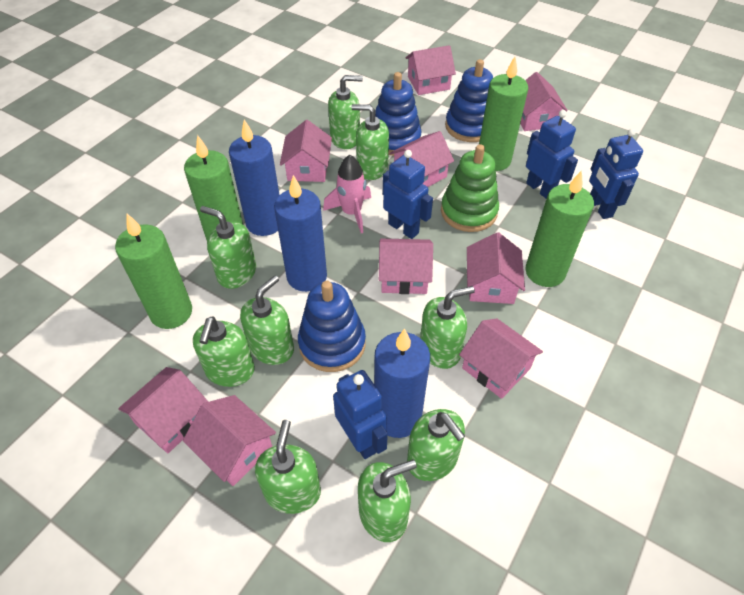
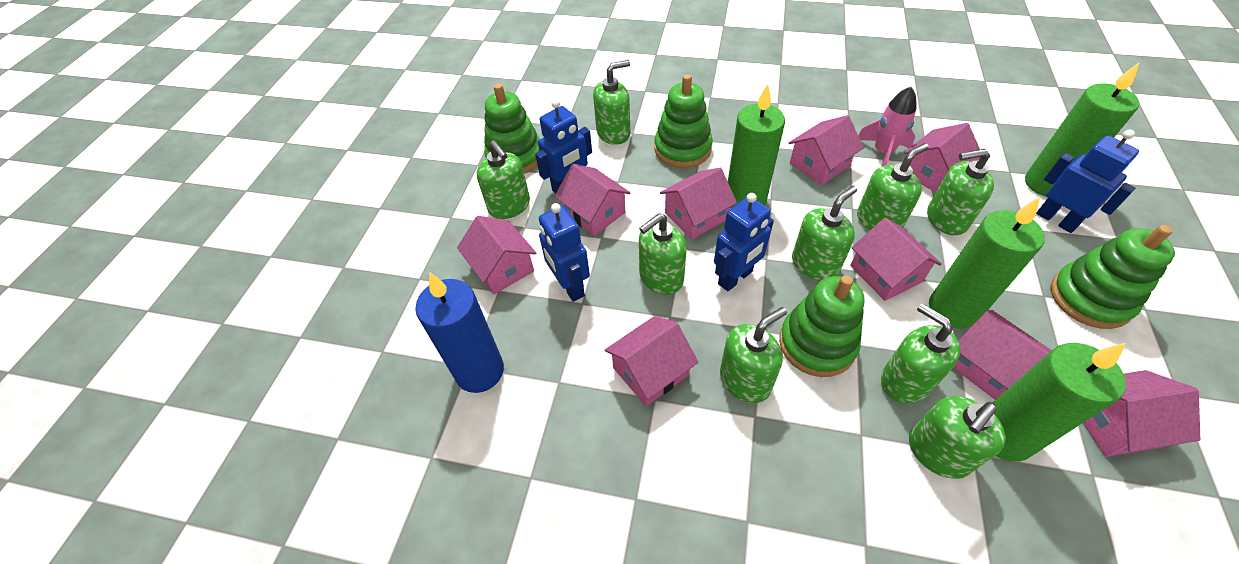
blue candle: [229,119,279,236] [274,175,327,292] [374,328,430,438] = 3 -> [415,272,504,393] = 1
blue stacking toy: [298,281,366,372] [375,72,422,156] [445,59,493,142] = 3 -> none = 0
green stacking toy: [441,144,499,232] = 1 -> [484,84,540,174] [654,74,713,168] [779,275,865,377] [1051,225,1175,329] = 4

